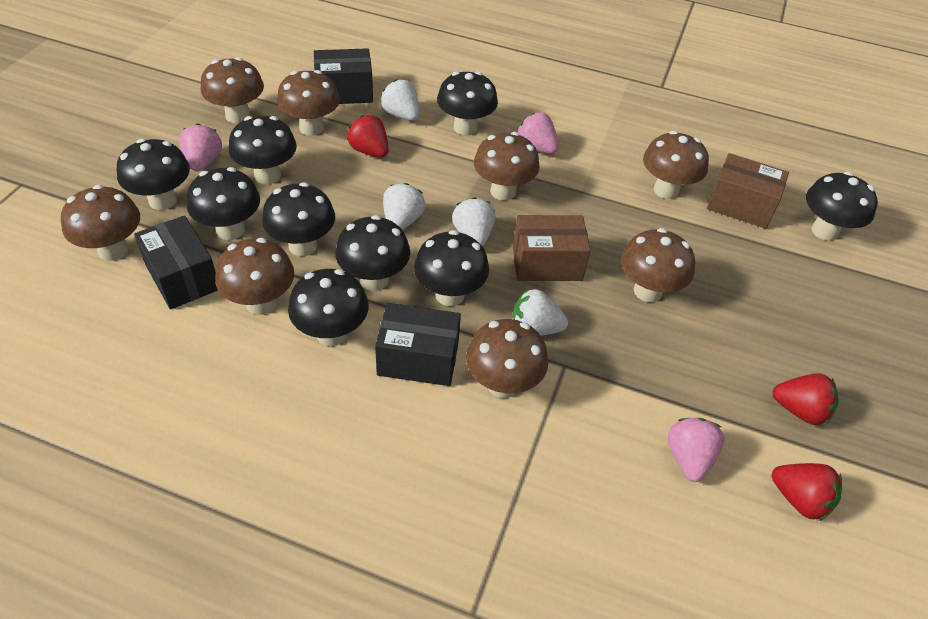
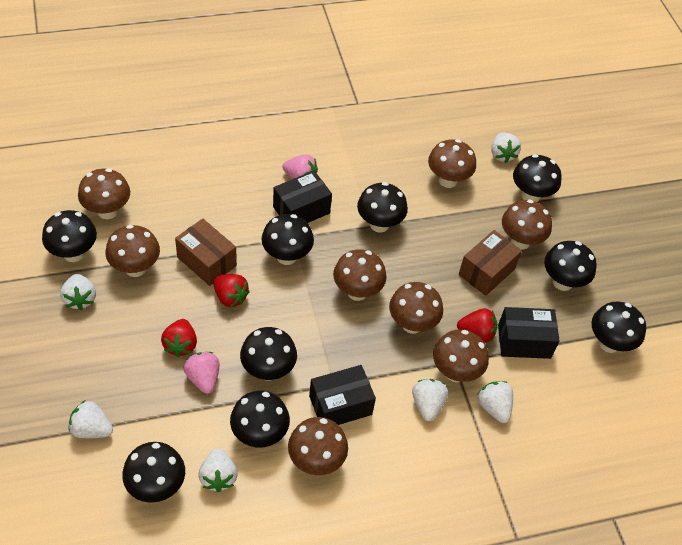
pink strawberry: [179,123,222,172] [517,112,559,154] [668,418,725,482] = 3 -> [183,352,220,394] [282,155,318,179] = 2
white strawberry: [381,79,419,121] [383,183,426,230] [452,197,496,247] [513,289,568,336] = 4 -> [60,274,96,310] [68,401,113,438] [198,448,238,492] [412,379,448,421] [478,381,513,423] [491,132,521,163] = 6

